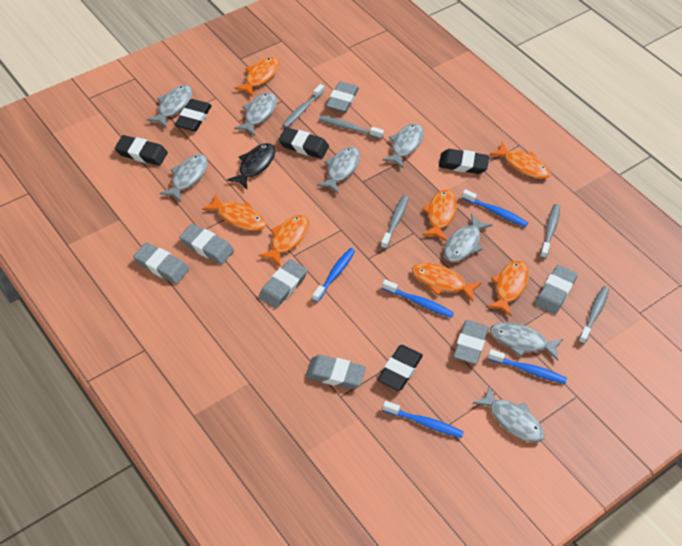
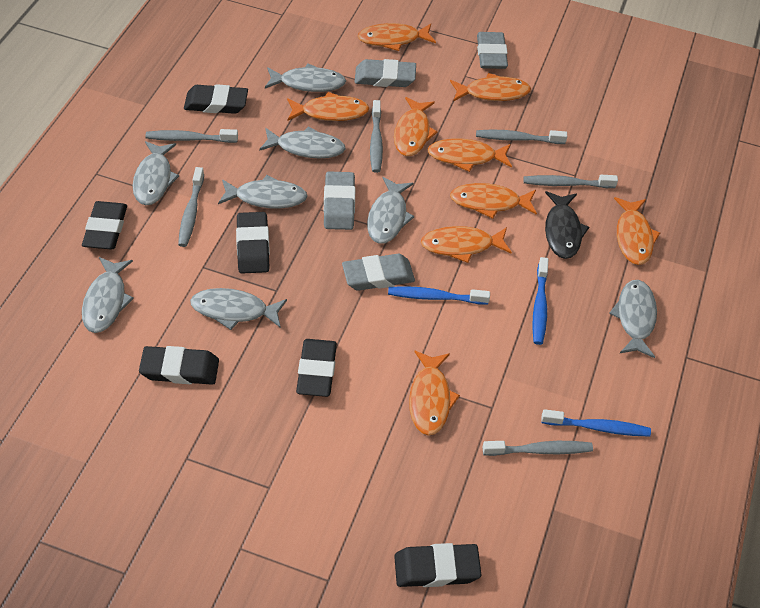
black eraser: [115,135,168,166] [175,99,212,131] [278,127,329,159] [378,345,423,391] [439,149,489,174] = 5 -> [82,201,127,250] [139,346,219,385] [184,84,248,114] [236,212,270,274] [296,339,337,397] [394,543,481,587] = 6
blue toothbrush: [312,248,355,303] [382,279,454,318] [383,401,464,438] [462,189,528,227] [488,349,567,384] = 5 -> [388,286,490,305] [532,257,548,345] [541,409,651,437] = 3
grey eraser: [133,243,189,284] [179,224,234,265] [258,259,308,309] [305,355,366,389] [326,81,359,113] [453,320,489,364] [535,265,578,314] = 7 -> [324,171,355,230] [342,254,415,291] [355,59,416,87] [477,32,508,69] = 4
grey toothbrush: [282,84,324,128] [319,116,384,139] [381,195,409,249] [540,204,560,259] [578,286,609,344] = 5 -> [145,129,238,143] [178,167,204,247] [370,100,383,173] [476,130,567,144] [482,441,593,456] [523,175,618,188] = 6
orange fish: [202,194,266,231] [234,57,280,97] [259,215,309,266] [412,263,482,302] [422,189,457,241] [487,260,529,317] [490,142,551,179] = 7 -> [287,92,369,121] [357,23,436,51] [394,97,438,156] [409,351,460,435] [421,226,512,263] [428,138,512,172] [450,73,531,102] [450,183,537,219] [614,197,660,265] = 9

